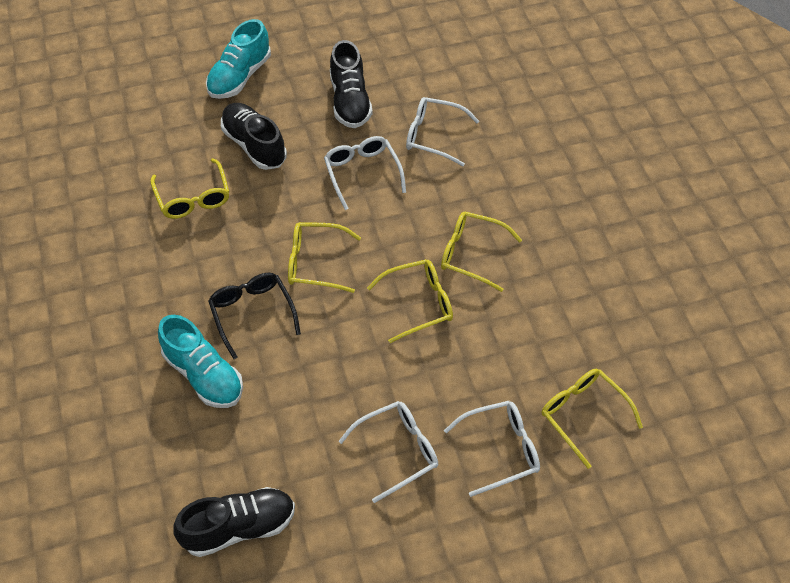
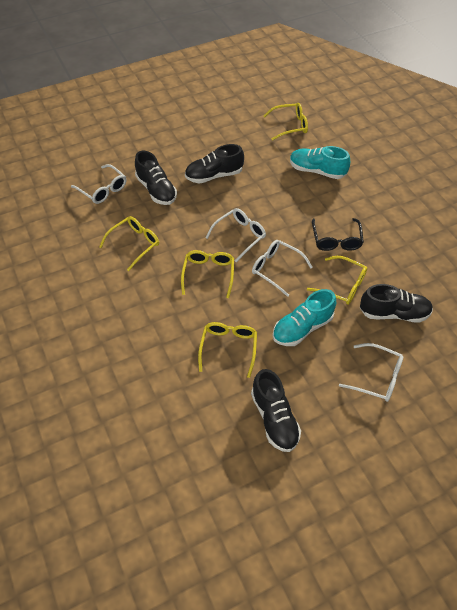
black shoe: [173,487,295,557] [221,103,287,170] [330,40,373,128] = 3 -> [135,151,177,205] [185,144,244,183] [251,369,301,452] [360,284,433,323] = 4

